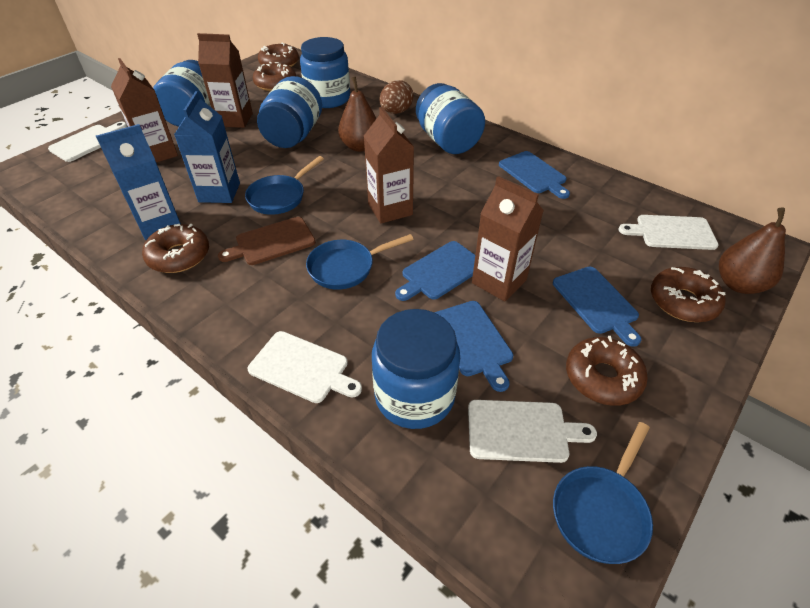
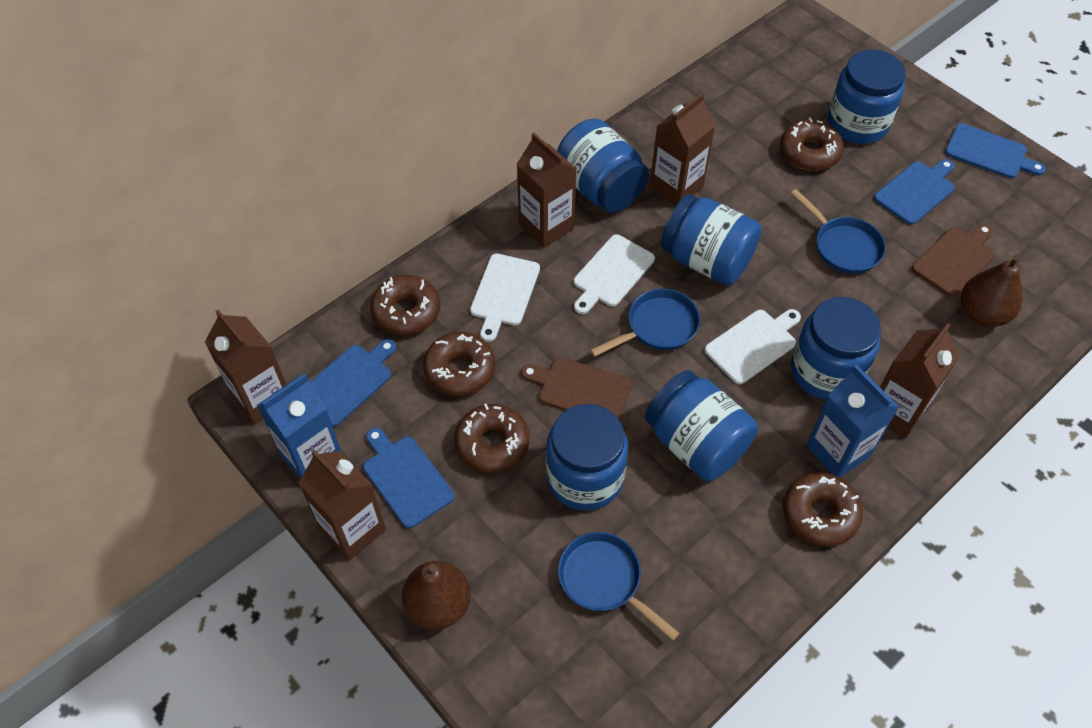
blue jar: [153,60,211,127] [257,76,322,148] [300,37,350,108] [372,309,460,429] [416,83,485,154] = 5 -> [546,404,628,511] [557,119,649,213] [645,370,758,481] [661,194,762,286] [791,297,881,400] [828,50,906,144] = 6
brown carton: [111,58,178,163] [197,33,253,128] [364,107,414,223] [472,176,544,302] = 4 -> [205,310,286,424] [299,450,386,561] [517,132,577,248] [650,93,715,206] [880,323,960,438] = 5
brown cutting board: [218,217,316,265] = 1 -> [521,357,632,419] [912,224,995,297] = 2
brown egg: [379,80,414,114] = 1 -> none = 0
white cutting board: [48,122,127,162] [247,331,362,403] [468,400,597,463] [619,215,718,250] = 4 -> [470,254,540,342] [574,234,655,314] [705,309,801,384] = 3

